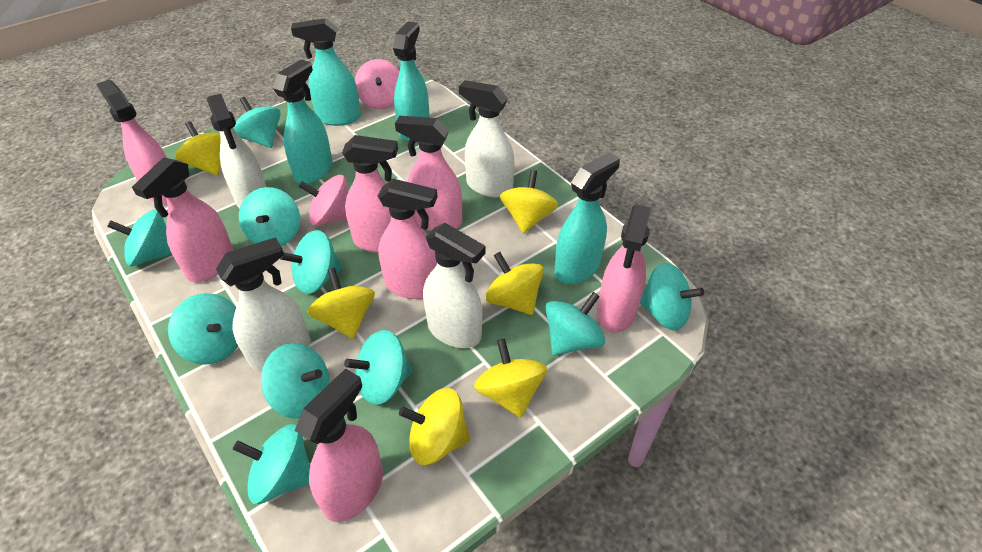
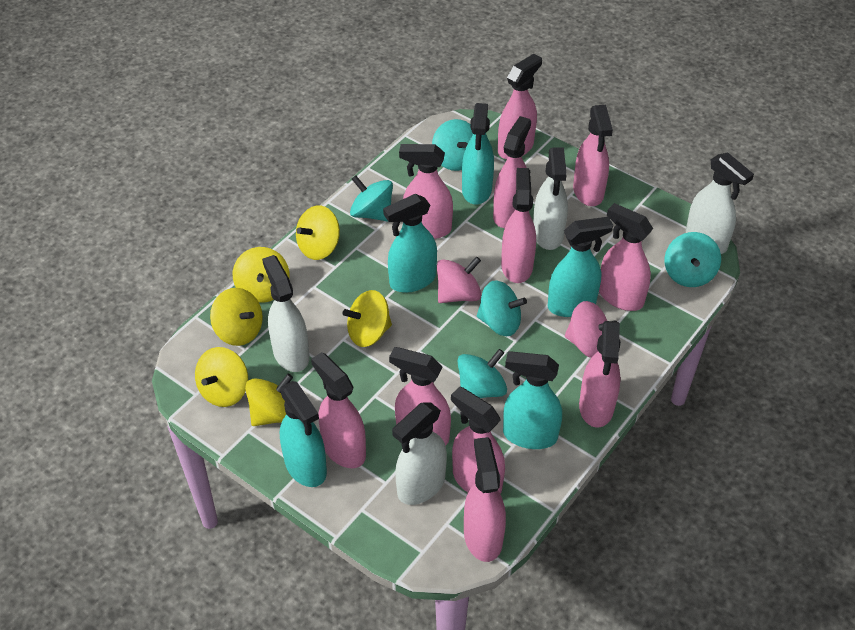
pink spray bottle: [97,80,167,204] [132,157,234,282] [295,368,383,522] [342,135,398,253] [378,179,438,299] [395,116,462,231] [597,205,651,333] = 7 -> [311,352,366,468] [389,347,451,446] [399,144,453,239] [451,387,505,494] [464,437,506,562] [493,116,531,228] [498,54,542,159] [501,168,536,283] [573,105,613,206] [579,321,621,428] [599,203,653,311] = 11
turquoise spinning top: [107,209,172,266] [168,293,238,364] [233,97,281,148] [233,424,310,504] [239,187,300,246] [261,343,329,419] [280,230,342,294] [344,330,412,405] [545,292,605,355] [640,263,704,330] = 10 -> [350,176,393,222] [432,119,473,171] [457,349,507,398] [477,280,527,336] [665,232,721,287] = 5
turquoise spray bottle: [273,60,333,184] [291,18,361,126] [393,21,430,141] [554,153,620,284] = 4 -> [280,381,327,487] [383,194,437,293] [462,103,494,204] [503,351,562,449] [548,217,613,317] = 5

